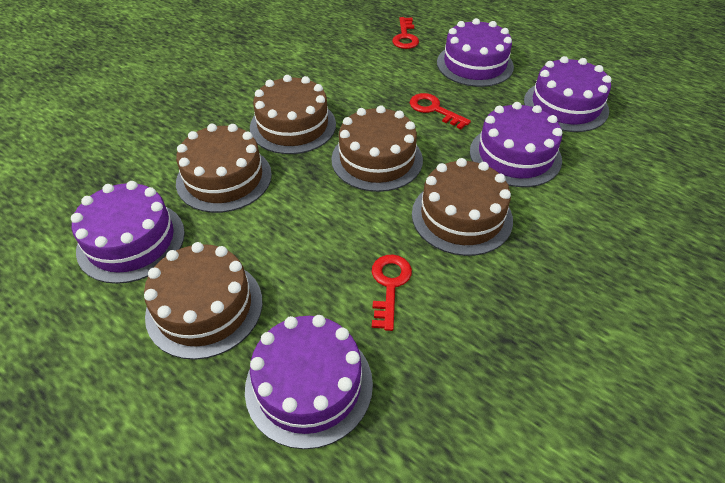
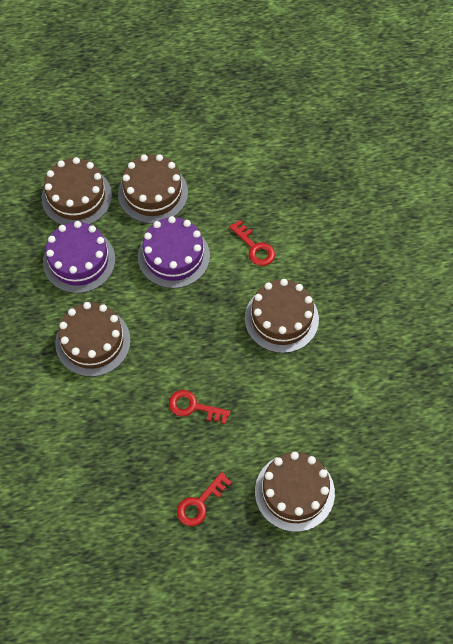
purple cake: [71,181,185,284] [245,315,373,449] [437,18,514,87] [470,102,563,187] [524,56,612,132] = 5 -> [43,221,115,293] [138,216,210,289] = 2

